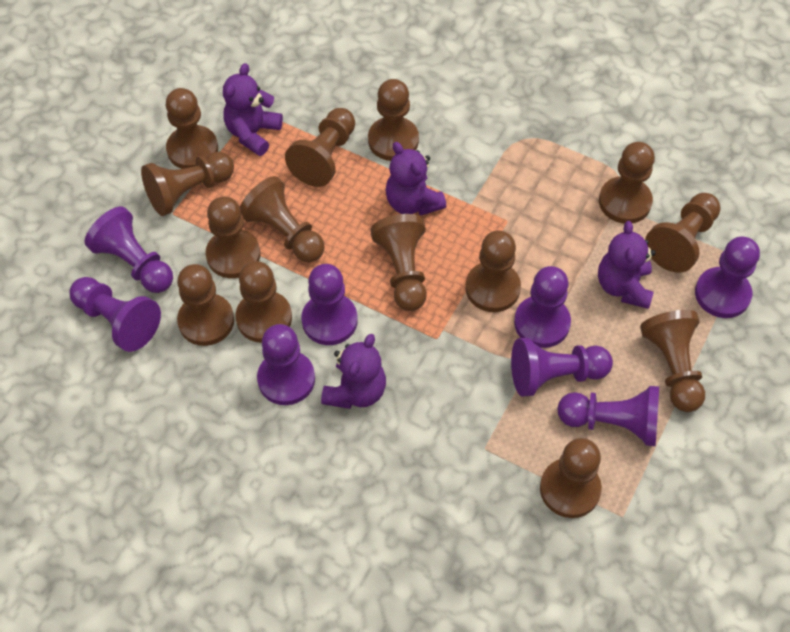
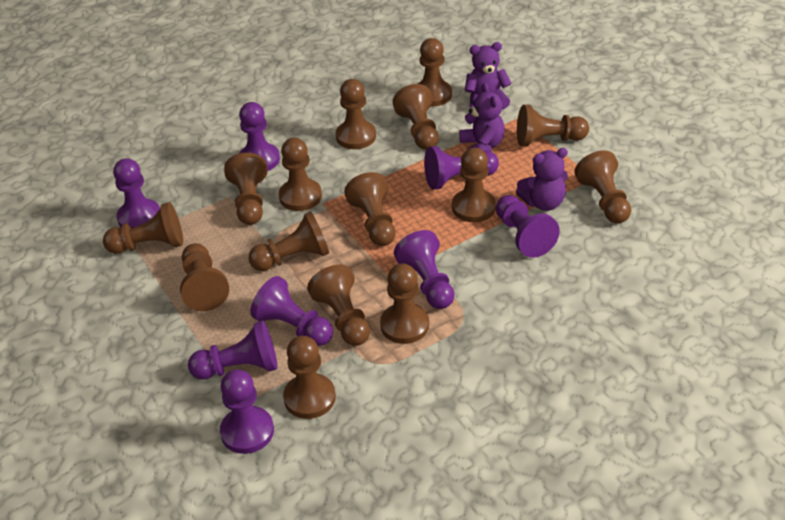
brown pawn: [141,152,234,216] [166,88,218,169] [177,264,234,346] [205,197,261,278] [236,261,292,343] [240,176,325,262] [285,108,355,187] [368,79,419,161] [371,214,427,311] [465,231,521,312] [540,438,602,518] [599,142,655,224] [640,310,705,412] [645,193,721,273] = 14 -> [103,202,183,254] [180,243,229,311] [224,153,268,225] [249,211,329,271] [279,138,322,211] [283,336,336,419] [307,264,370,346] [336,79,376,149] [344,172,395,246] [380,263,429,344] [393,84,439,150] [418,38,452,107] [452,148,496,222] [517,105,589,147] [574,150,631,224] = 15
purple teddy bear: [223,63,283,156] [321,334,386,409] [385,142,446,215] [598,221,656,309] = 4 -> [459,83,505,151] [465,42,511,109] [516,148,568,211] = 3

